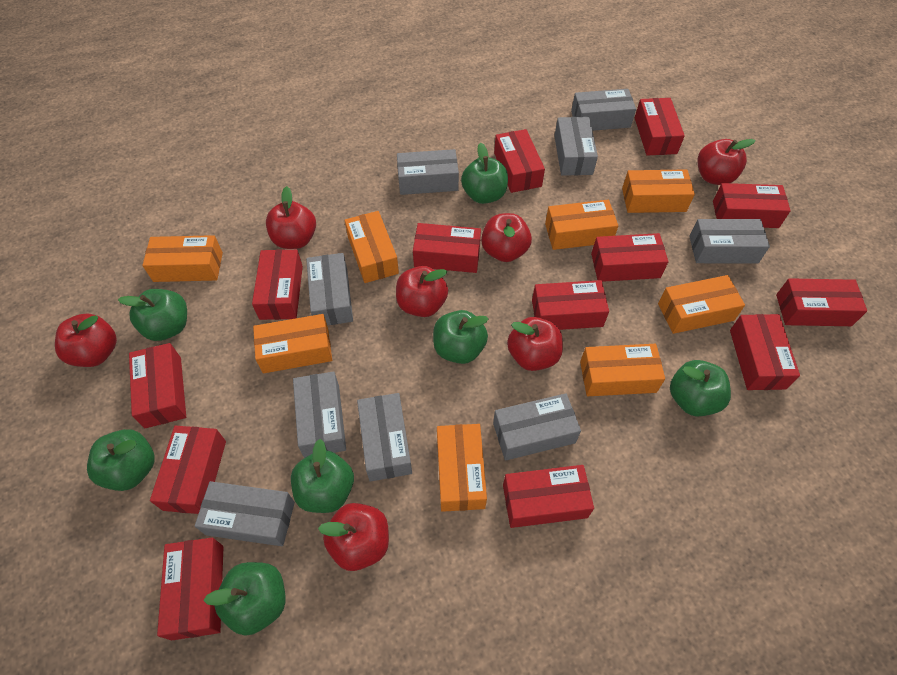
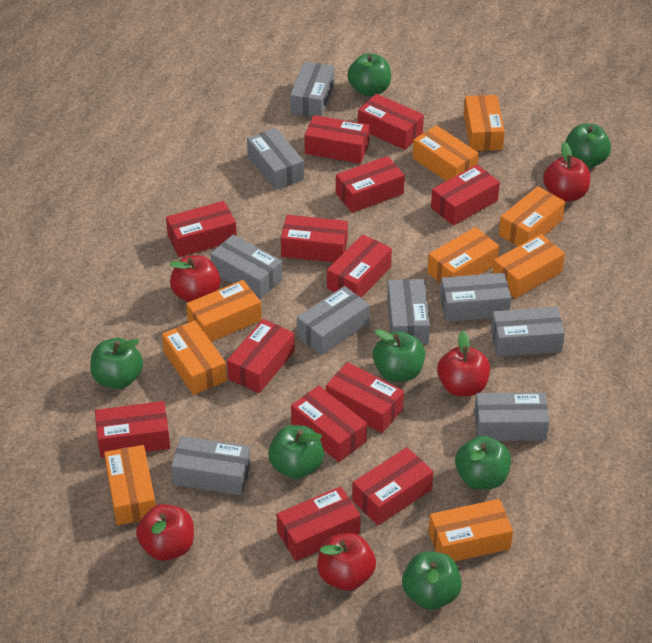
orange box: [142,235,223,282] [253,314,332,373] [345,211,399,283] [437,424,487,512] [545,200,618,250] [580,344,665,396] [622,169,695,213] [658,275,745,334] = 8 -> [104,445,156,525] [162,321,227,395] [186,280,262,342] [413,125,479,181] [428,227,499,284] [429,499,513,561] [464,95,505,151] [493,234,565,298] [499,186,565,246] = 9
red apple: [55,314,117,367] [266,186,316,249] [318,503,389,571] [396,266,448,317] [481,213,532,262] [507,317,563,371] [697,139,756,185] = 7 -> [136,504,194,561] [170,255,220,302] [317,533,376,591] [437,331,490,397] [543,142,590,202] = 5

